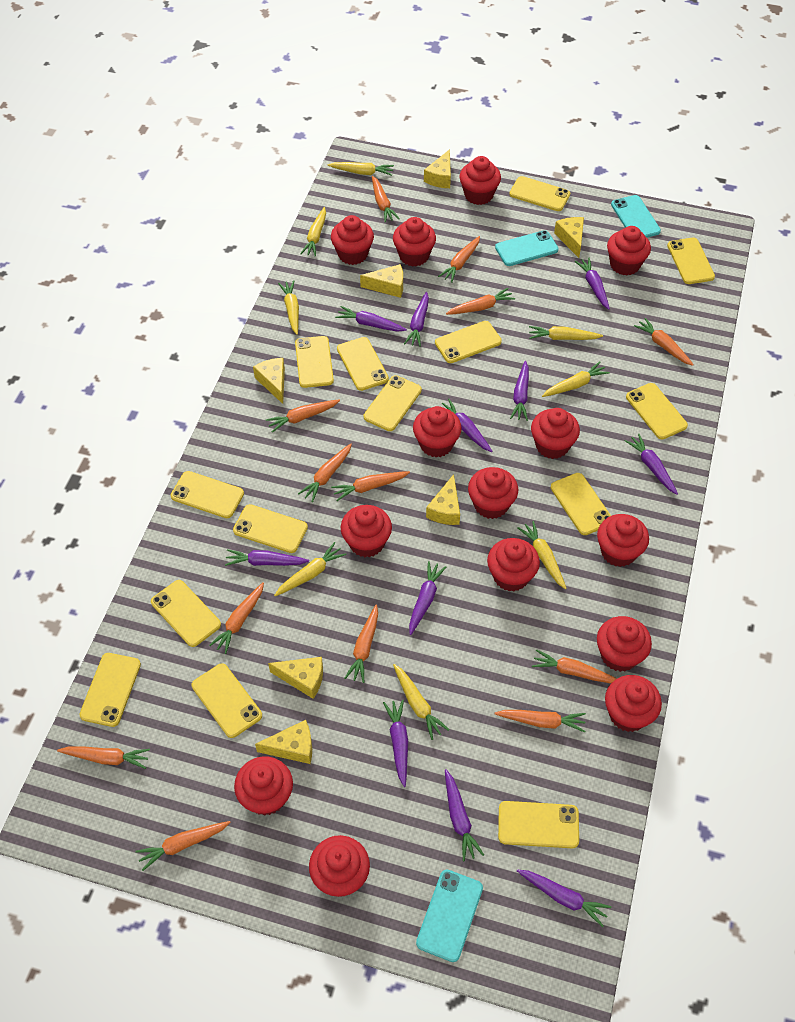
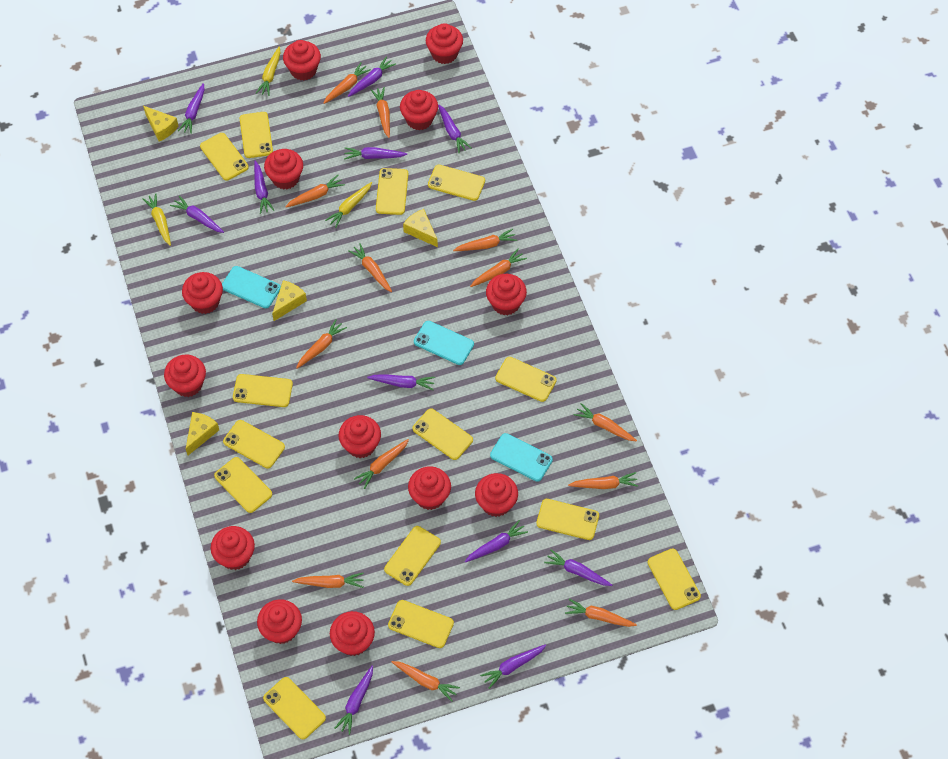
red cupcake: [234,756,293,816] [309,835,370,897] [331,215,374,265] [341,505,392,558] [393,217,436,267] [413,406,462,457] [459,156,501,205] [468,467,518,519] [487,538,540,592] [531,408,580,459] [597,514,649,567] [597,616,652,672] [605,675,662,732] [607,226,651,275] = 14 -> [164,355,206,397] [182,272,223,314] [211,526,255,570] [257,599,302,644] [264,149,303,189] [283,40,321,81] [330,611,375,656] [339,415,381,458] [400,90,438,130] [408,466,451,510] [426,23,463,64] [475,473,518,517] [486,274,527,315] = 13
yellow carrot: [274,542,346,596] [278,280,299,335] [300,207,326,257] [328,162,394,176] [393,664,449,740] [517,521,567,589] [529,326,603,340] [542,362,610,397] = 8 -> [142,193,171,246] [256,47,281,96] [325,182,372,228] = 3
yellow cheese: [253,358,285,404] [255,720,312,764] [268,657,323,699] [360,264,403,298] [424,149,451,188] [426,474,460,525] [554,217,584,258] = 7 -> [143,106,178,141] [186,412,219,455] [272,280,307,321] [403,209,438,247] = 4

